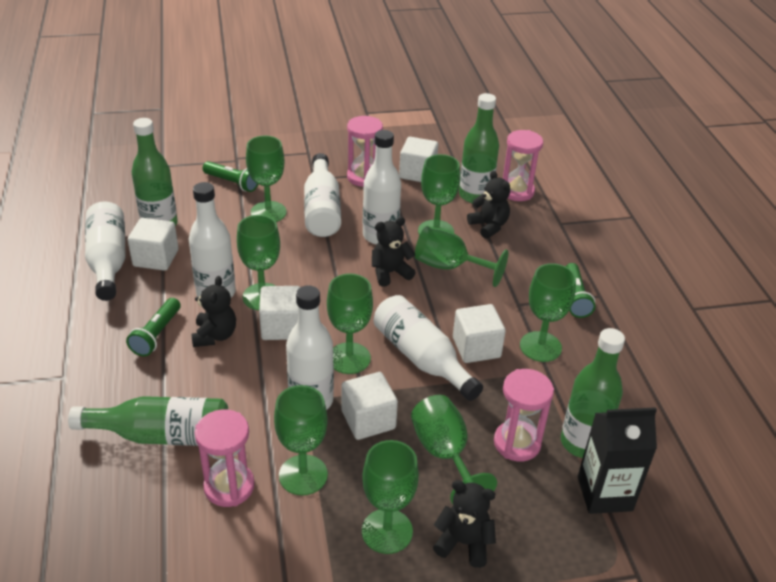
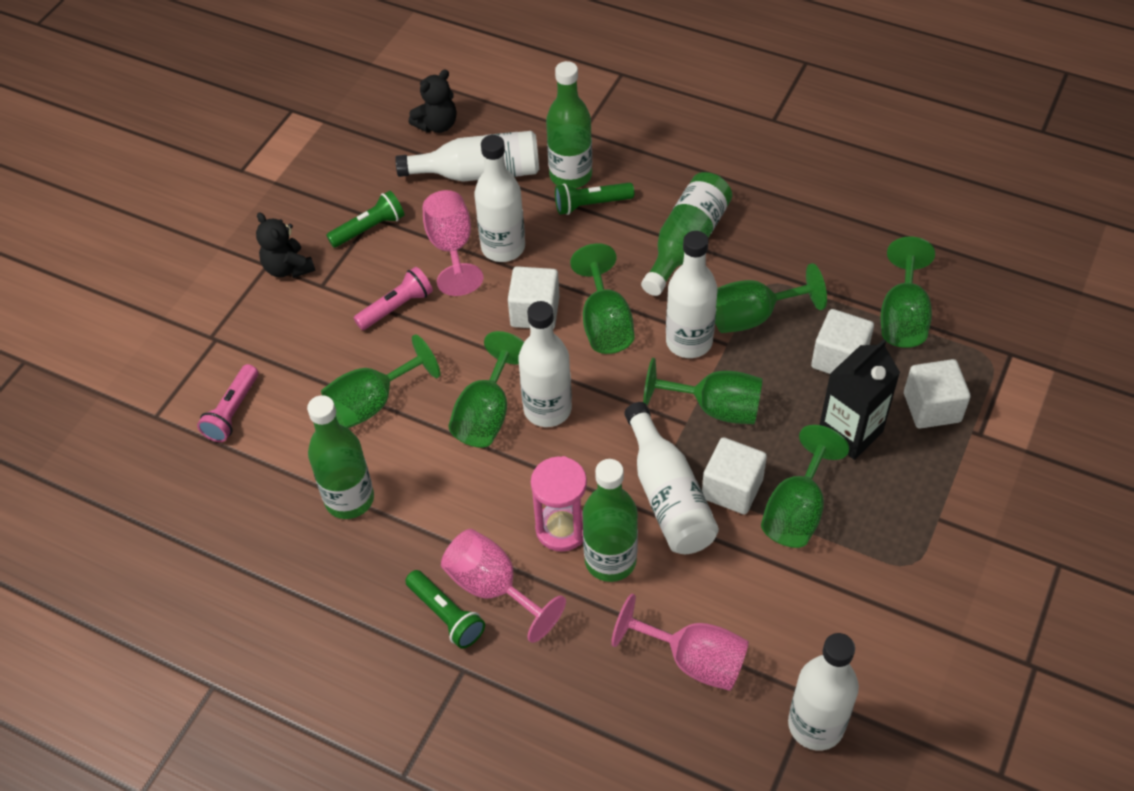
black teddy bear: [191,276,236,347] [372,217,416,287] [433,480,496,568] [467,171,510,239] = 4 -> [256,212,315,278] [409,69,457,133] = 2
green goblet: [237,215,280,310] [246,136,286,222] [274,385,328,495] [327,274,373,374] [362,440,419,554] [411,395,497,504] [415,226,508,287] [418,154,460,235] [520,263,576,362] = 9 -> [321,334,440,428] [448,331,524,448] [570,243,635,354] [643,358,763,424] [715,263,827,333] [761,425,849,548] [880,237,935,348] = 7
pink flashlight: none = 0 -> [197,364,258,442] [354,267,433,330] = 2
pink goblet: none = 0 -> [423,190,483,296] [441,529,566,643] [611,594,749,691] = 3
pink hourglass: [195,409,255,507] [347,116,383,187] [494,369,554,462] [503,130,543,201] = 4 -> [531,456,587,552] = 1
white cube: [128,218,178,271] [259,286,300,340] [342,372,398,440] [399,137,438,182] [453,304,506,363] = 5 -> [508,266,559,329] [702,437,767,515] [811,309,874,374] [904,359,971,429] = 4

